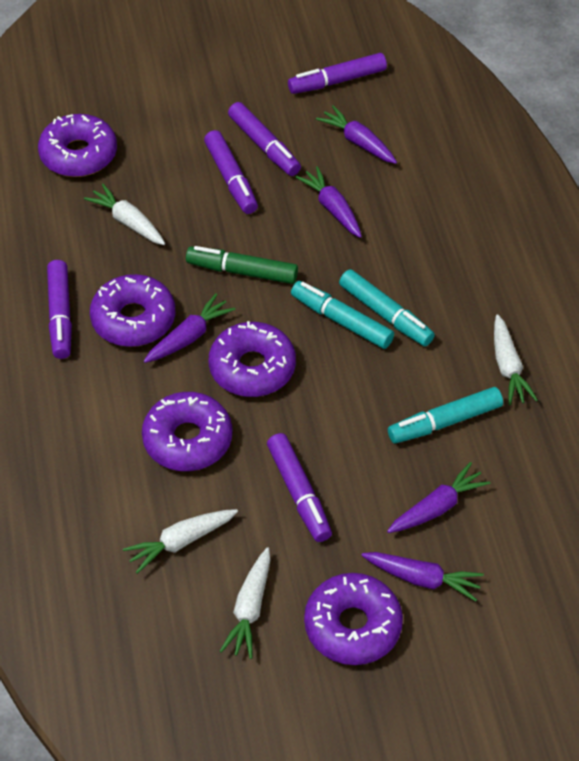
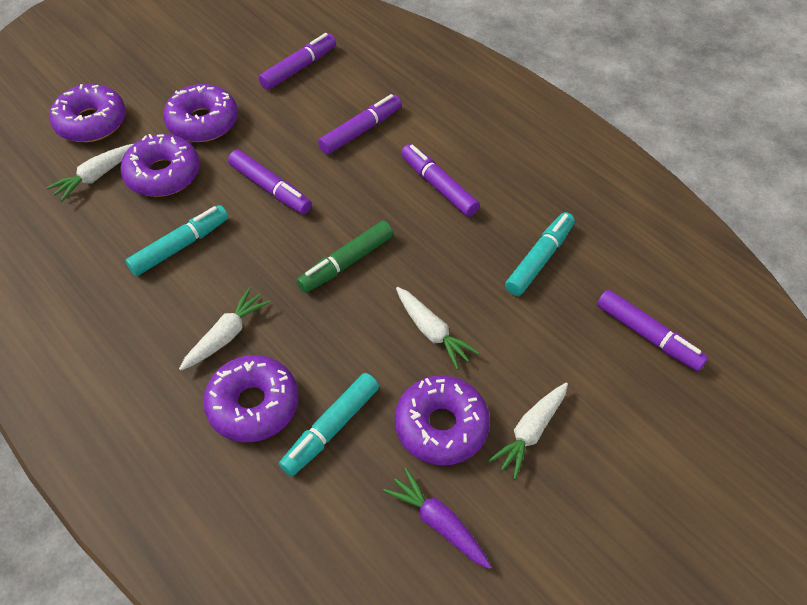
purple carrot: [144,293,236,363] [295,166,362,238] [316,105,397,164] [361,552,484,601] [387,462,490,533] = 5 -> [383,468,491,569] = 1

